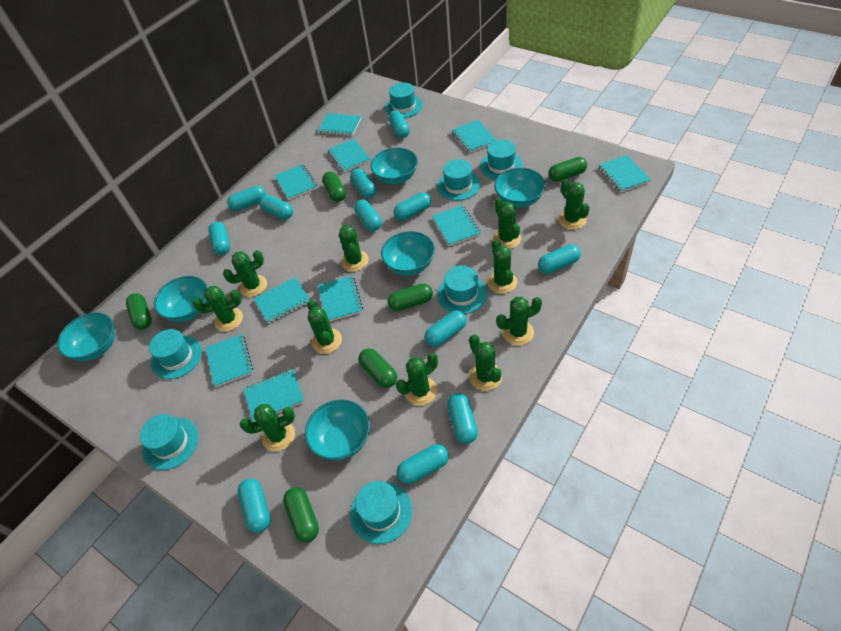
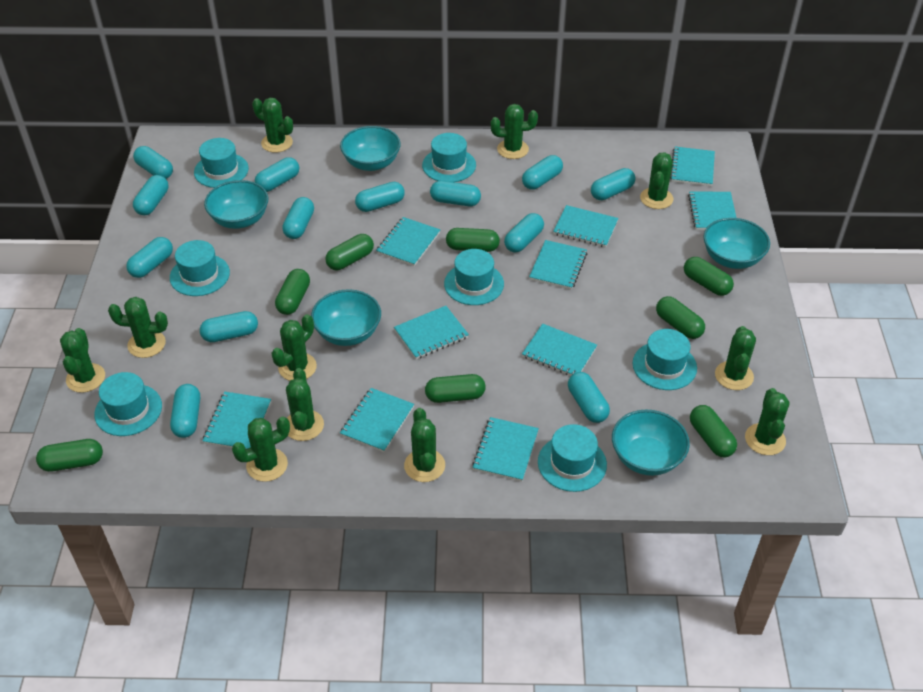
green capsule: [126,293,152,330] [283,487,319,543] [322,171,346,202] [359,348,397,388] [388,283,433,311] [549,157,587,182] = 6 -> [36,439,103,472] [275,269,310,315] [325,234,374,270] [425,374,486,403] [446,228,500,252] [656,296,705,339] [684,257,734,296] [690,405,737,457] = 8
turquoise bowl: [57,312,115,361] [154,276,208,322] [305,399,370,461] [370,148,418,185] [381,231,435,276] [494,168,546,208] = 6 -> [204,180,268,229] [311,289,381,346] [340,126,401,171] [612,410,690,476] [703,218,770,269] = 5
turquoise capsule: [208,222,230,255] [227,186,266,211] [238,478,271,533] [259,195,293,220] [350,168,376,198] [354,199,382,231] [389,110,410,138] [394,192,431,220] [397,444,449,484] [425,310,467,347] [447,393,478,444] [538,244,581,274] = 12 -> [126,237,173,278] [133,146,173,179] [133,175,168,215] [170,384,200,438] [200,311,258,342] [255,157,299,192] [282,197,314,239] [355,182,405,212] [430,181,481,206] [504,213,544,252] [522,155,563,190] [568,372,610,423] [591,168,635,200] = 13

